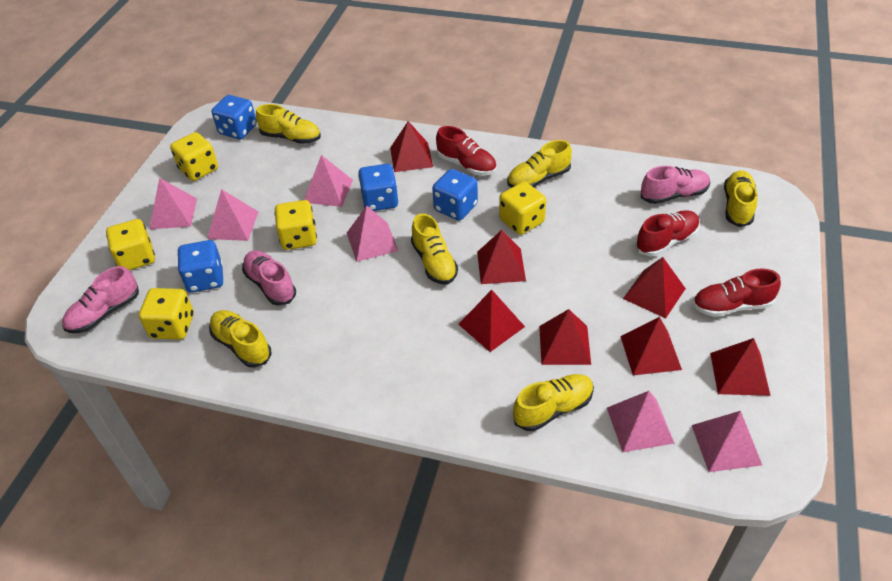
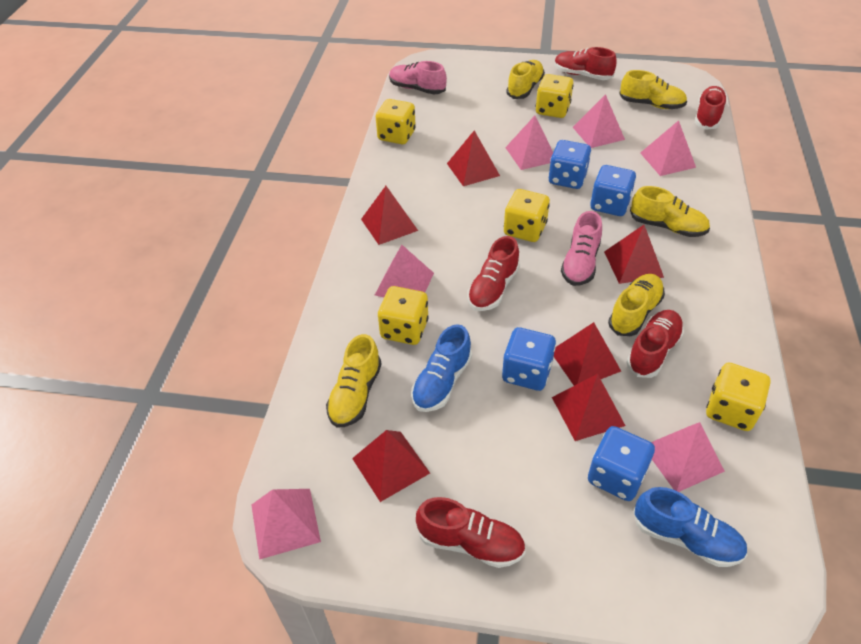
blue shoe: none = 0 -> [411,324,472,412] [633,487,747,567] = 2
pink shoe: [62,266,139,333] [242,250,296,306] [641,166,710,204] = 3 -> [389,61,447,94] [561,211,602,286] = 2
red pyramid: [390,121,433,172] [458,290,525,352] [477,230,526,284] [539,309,591,365] [620,317,682,375] [623,257,686,318] [710,338,771,396] = 7 -> [352,430,430,502] [361,186,418,245] [447,130,500,186] [552,374,625,441] [554,322,621,386] [604,225,664,284] = 6
red shoe: [436,126,497,176] [635,210,700,256] [693,268,781,317] = 3 -> [416,497,526,568] [468,236,520,311] [554,47,617,80] [626,310,684,378] [695,86,727,130] = 5
yellow shoe: [209,310,271,368] [256,104,321,144] [411,213,458,284] [507,140,572,188] [513,374,594,431] [724,170,758,227] = 6 -> [326,334,382,428] [506,60,545,99] [608,274,665,336] [619,70,687,109] [630,186,710,237] = 5

